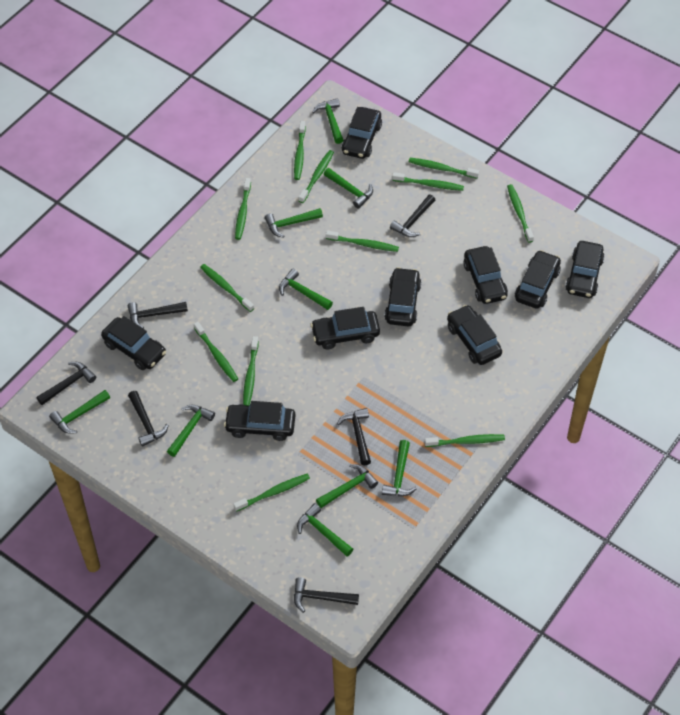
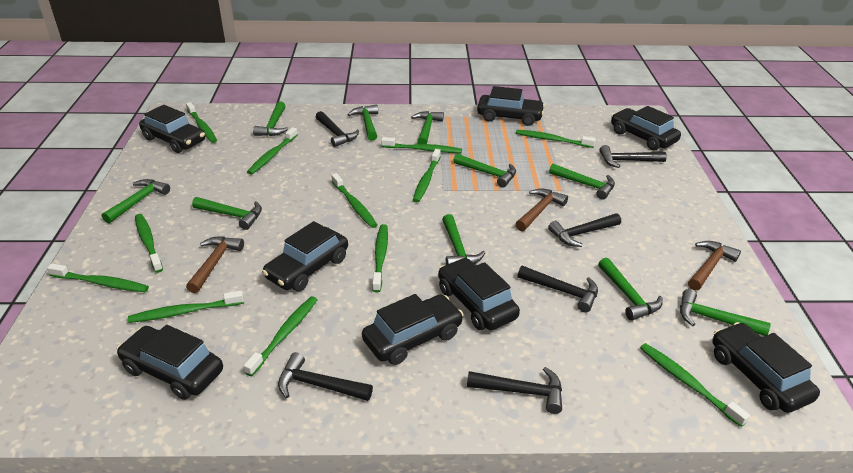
black car: [101,316,166,370] [224,401,296,441] [311,307,380,350] [342,107,382,159] [384,267,421,326] [447,305,502,365] [463,246,508,304] [515,250,561,309] [565,241,605,298] = 9 -> [117,325,223,400] [139,105,205,153] [262,221,348,291] [362,294,464,365] [438,258,520,330] [477,86,545,126] [611,106,681,150] [712,322,820,413] = 8
brown hammer: none = 0 -> [186,236,244,293] [515,188,568,231] [688,241,741,290] = 3
green hammer: [49,390,110,434] [167,405,215,457] [265,208,323,238] [279,269,333,310] [297,503,353,557] [312,98,343,144] [316,464,378,508] [324,168,373,209] [382,440,417,496] = 9 -> [102,179,170,223] [192,197,262,230] [253,101,288,136] [348,105,378,141] [411,111,444,144] [442,214,485,265] [453,154,516,188] [549,164,615,200] [598,258,663,321] [680,289,771,336] = 10

